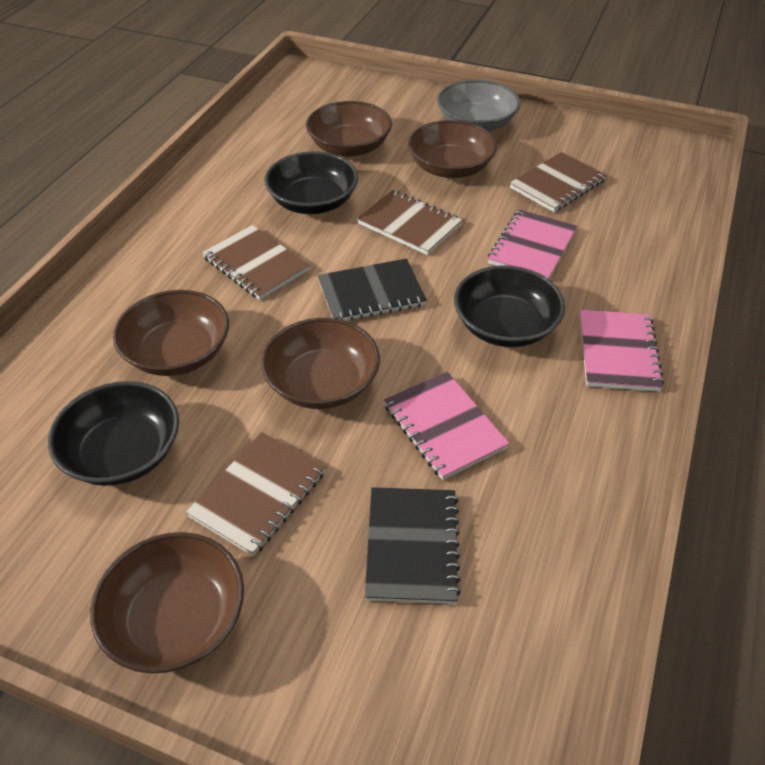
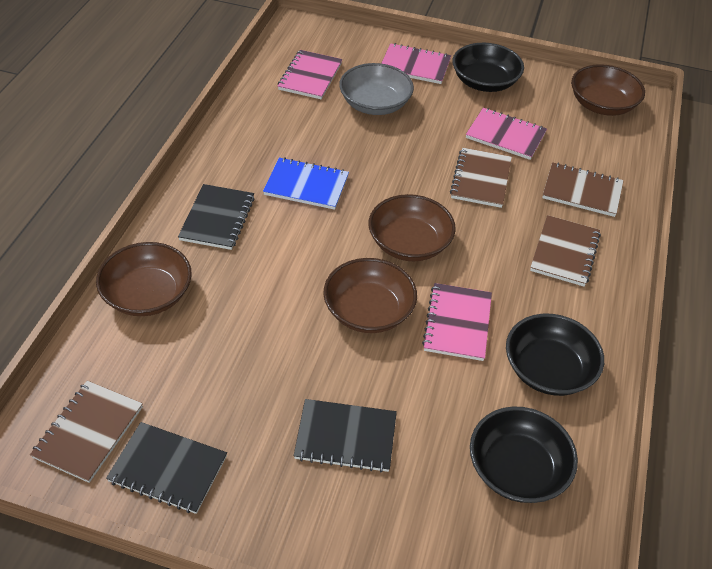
black notebook: [318,259,427,321] [365,487,461,604] = 2 -> [106,422,227,514] [178,184,254,250] [294,399,397,473] = 3
blue notebook: none = 0 -> [263,157,349,210] = 1
brown bowl: [90,532,244,673] [113,290,229,376] [261,318,380,409] [306,101,392,157] [408,120,497,178] = 5 -> [96,242,192,316] [323,258,417,333] [368,194,456,261] [571,64,645,116] = 4
pink notebook: [384,372,509,480] [488,209,577,279] [580,310,664,392] = 3 -> [278,50,342,99] [381,43,451,84] [422,283,492,361] [466,108,547,160] = 4

